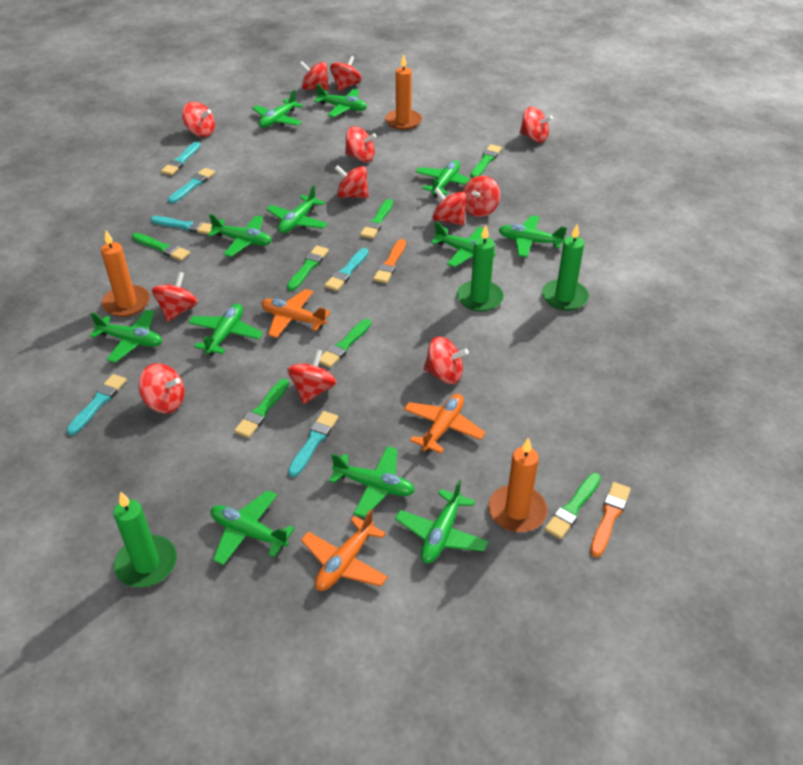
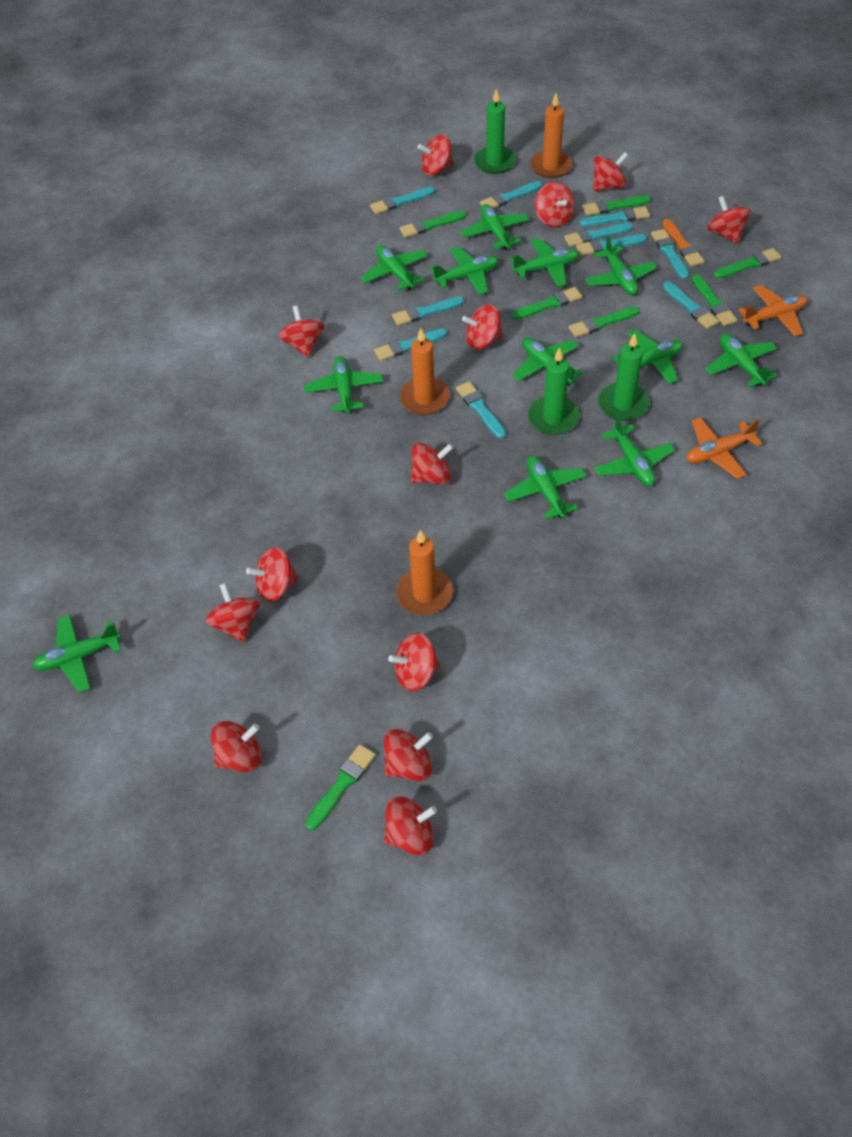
orange brush: [373,239,406,283] [590,482,631,557] = 2 -> [662,219,704,267] = 1
orange plane: [261,289,330,338] [301,509,388,591] [404,394,486,454] = 3 -> [686,417,762,479] [738,285,808,337] = 2
red spinning top: [139,363,185,413] [152,272,198,322] [182,102,215,137] [287,349,337,404] [300,62,329,90] [330,56,362,91] [334,165,369,198] [345,126,376,162] [424,337,469,384] [432,187,466,225] [462,176,500,217] [520,107,553,143] = 12 -> [205,583,260,643] [211,721,262,772] [246,547,299,602] [278,306,324,357] [384,729,433,781] [384,796,437,856] [388,633,440,691] [411,443,453,485] [418,134,454,176] [462,304,503,350] [535,182,575,227] [593,152,628,191] [707,196,751,244] = 13
turquoise brush: [66,374,127,435] [151,216,212,234] [161,142,201,175] [168,168,215,203] [288,411,338,477] [324,248,369,291] = 6 -> [370,187,435,214] [374,328,447,361] [392,297,464,326] [456,381,506,439] [480,181,542,209] [564,223,633,247] [576,234,647,256] [580,206,650,227] [651,229,689,279] [663,281,719,329] = 10

